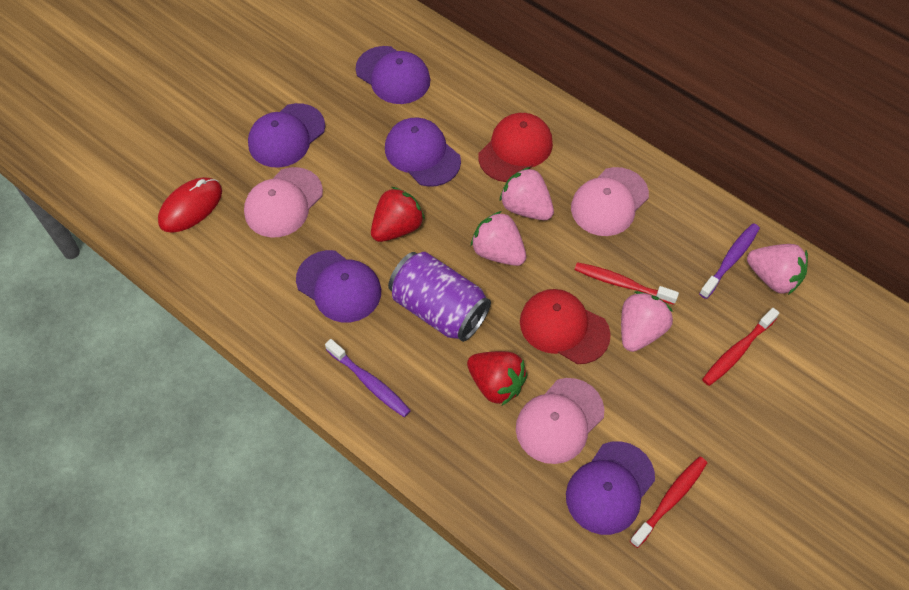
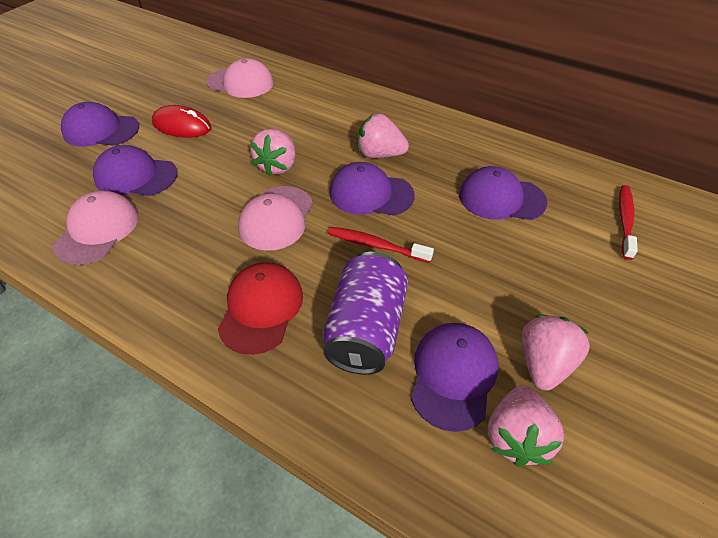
purple toothbrush: [325,339,411,417] [699,223,760,299] = 2 -> none = 0
red cap: [478,113,553,182] [520,289,611,364] = 2 -> [218,262,303,355] = 1
red strawberry: [371,187,425,242] [467,351,527,405] = 2 -> none = 0
red toothbrush: [574,262,679,305] [630,456,707,548] [702,308,779,386] = 3 -> [328,227,434,263] [619,185,638,260] = 2

